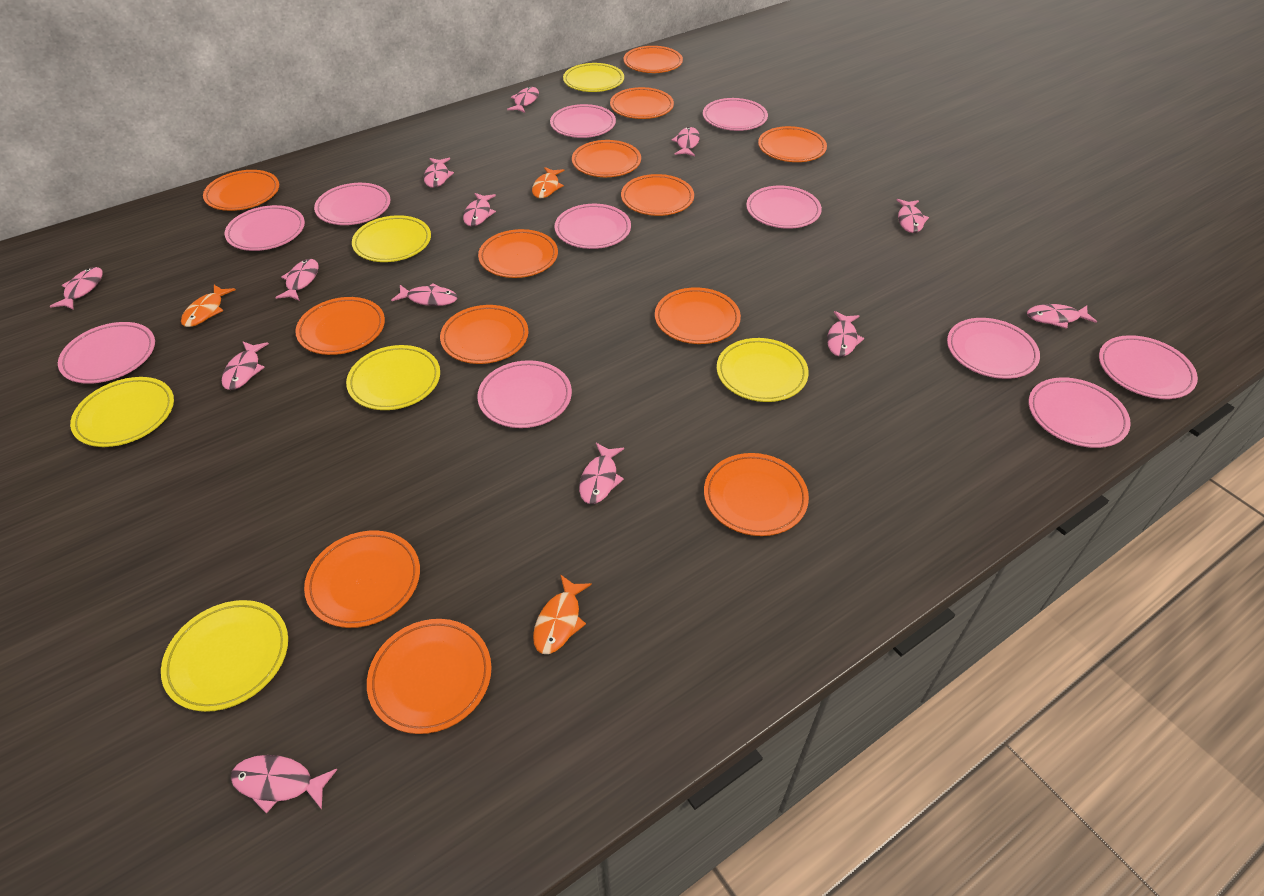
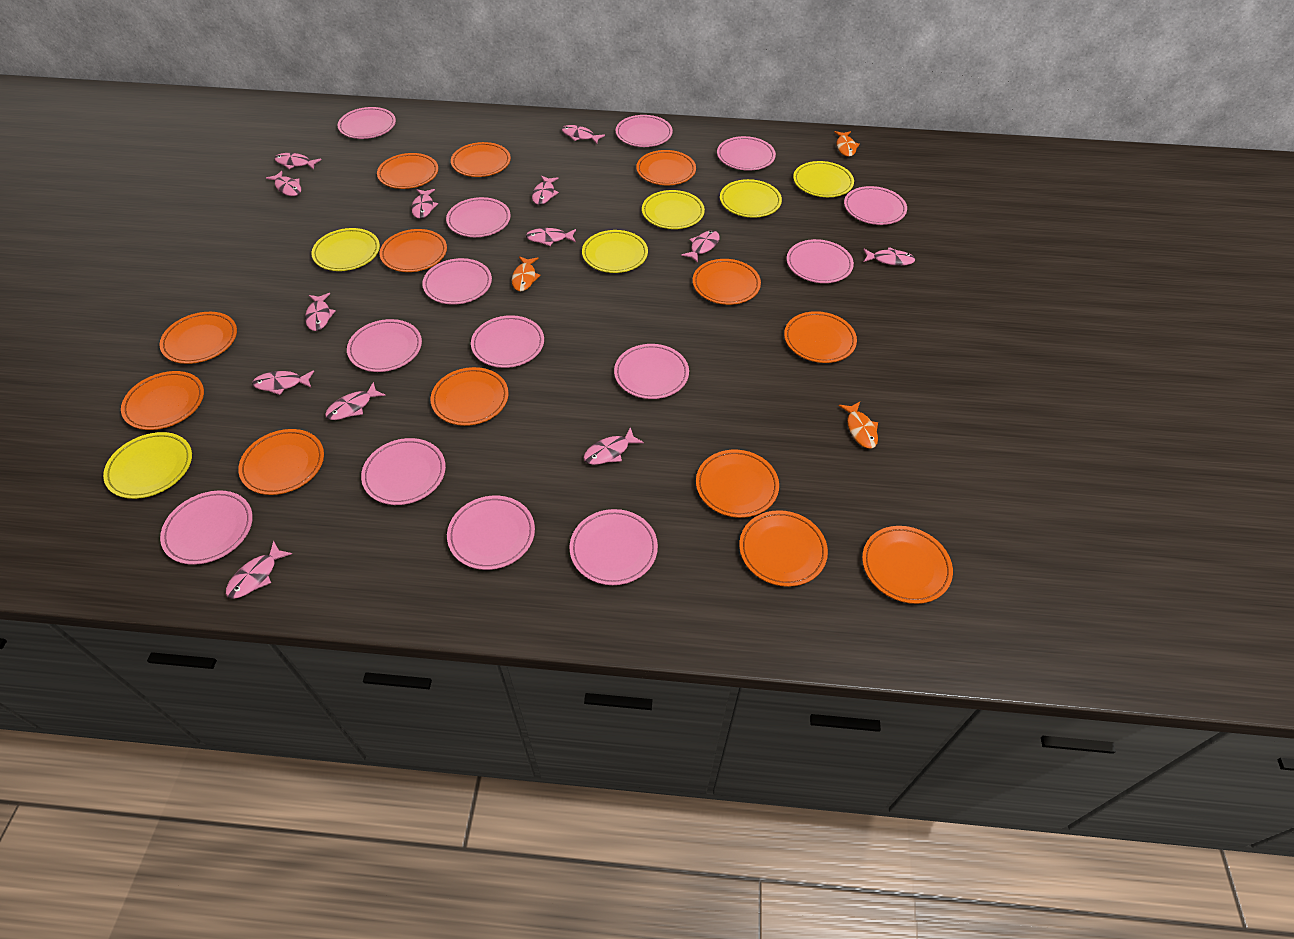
pink plate: [58,322,155,384] [225,205,305,251] [314,183,391,225] [477,360,572,428] [550,104,616,138] [555,204,631,249] [703,98,768,131] [746,186,822,229] [947,318,1040,379] [1028,377,1131,448] [1099,335,1198,399] = 11 -> [160,490,253,565] [337,107,396,139] [347,319,422,372] [361,438,446,505] [422,258,492,305] [446,197,511,237] [447,496,535,570] [471,315,544,368] [570,509,658,585] [614,344,689,399] [616,115,673,147] [717,136,776,171] [787,239,854,283] [844,186,907,225] = 14

